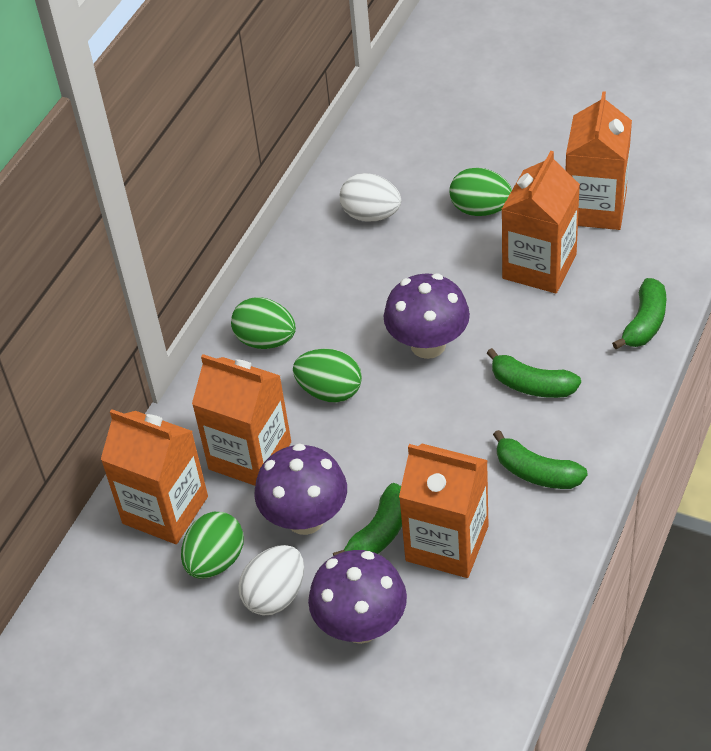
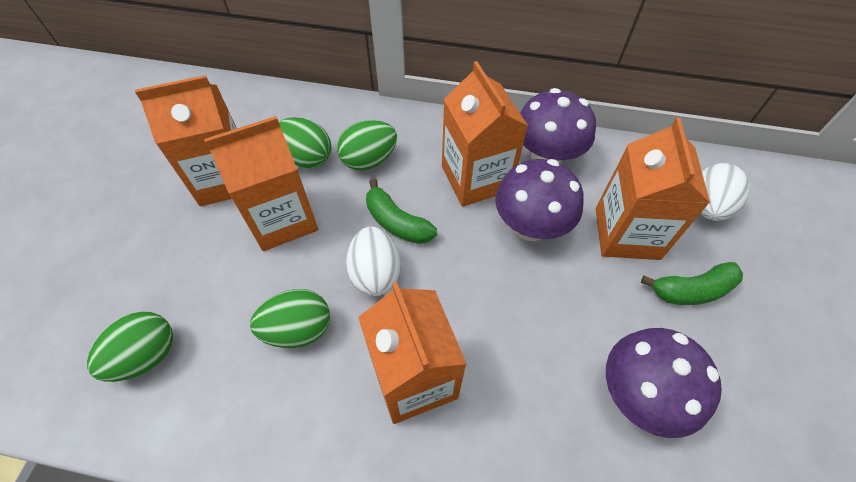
green banana: [333,483,402,556] [487,348,581,398] [493,430,588,489] [612,278,667,349] = 4 -> [366,178,437,244] [641,262,743,305] = 2

